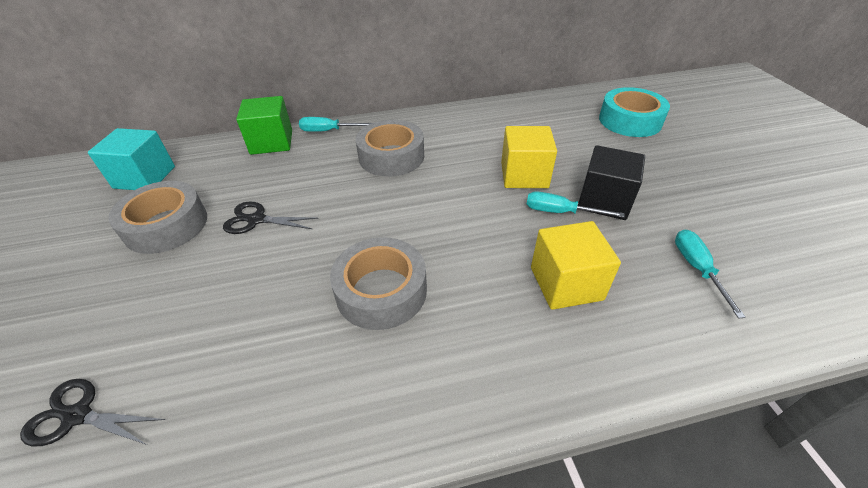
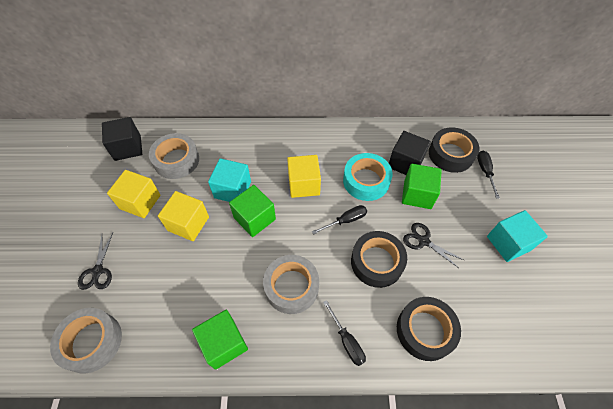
black cube: [578,145,645,220] = 1 -> [102,117,142,161] [389,131,431,175] = 2
black screwdriver: none = 0 -> [312,205,367,234] [323,300,366,366] [477,150,500,199] = 3
black tape: none = 0 -> [351,231,407,288] [397,297,461,361] [429,127,479,173] = 3
green cube: [236,96,292,155] = 1 -> [192,310,248,370] [229,185,276,237] [402,164,442,209] = 3
turquoise cube: [88,128,175,190] = 1 -> [208,158,251,202] [487,210,548,262] = 2
turquoise screwdriver: [299,117,372,132] [527,191,625,218] [675,230,746,318] = 3 -> none = 0
yellow cube: [501,126,557,188] [531,221,621,310] = 2 -> [107,170,160,218] [158,191,209,241] [287,155,321,198] = 3

